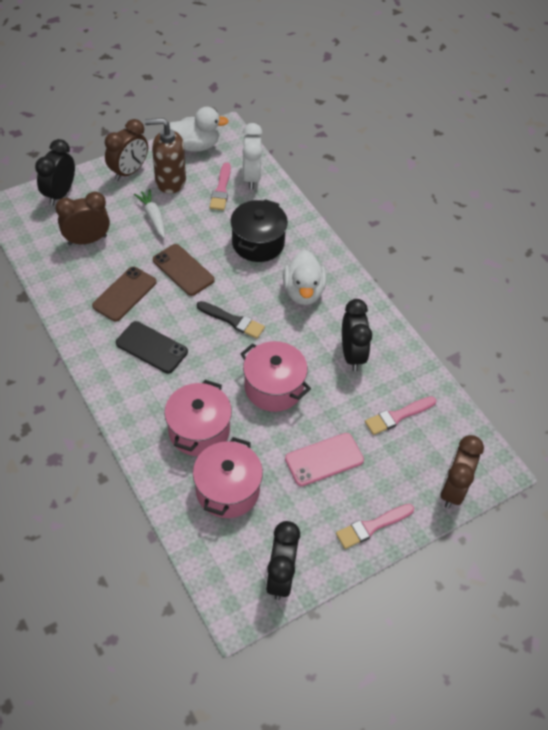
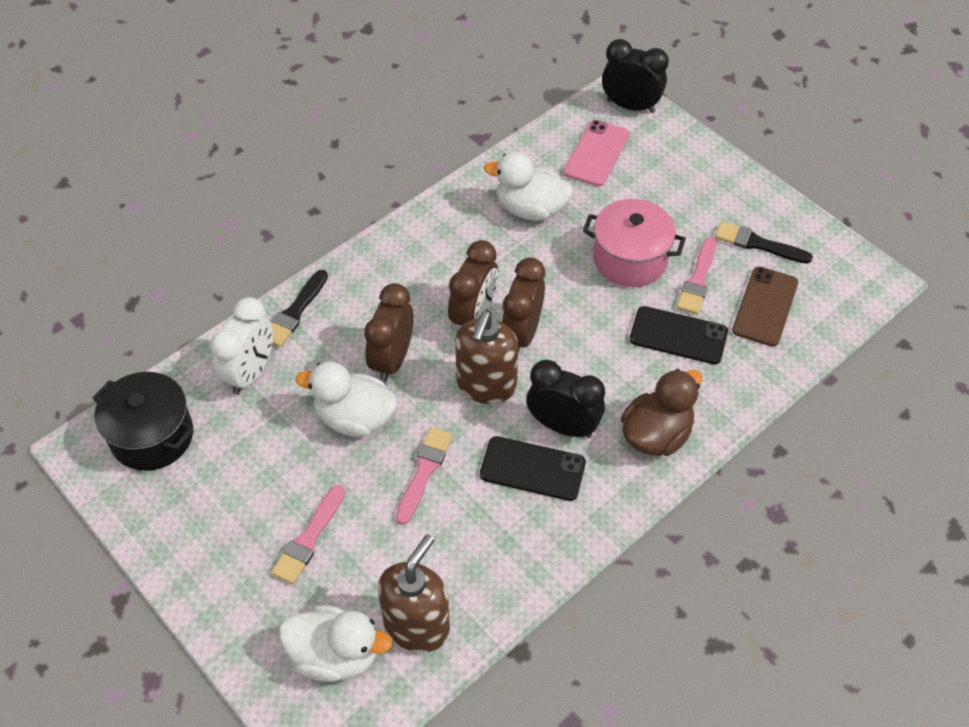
black brush: [197,301,265,339] = 1 -> [271,270,328,347] [715,221,813,264] = 2
black clock: [35,139,75,206] [266,521,300,600] [342,299,372,371] = 3 -> [526,360,605,438] [602,39,669,113] = 2
black phone: [116,321,188,373] = 1 -> [480,436,586,501] [630,306,728,364] = 2
brown duck: none = 0 -> [621,369,703,456] = 1
brown phone: [92,267,157,322] [153,244,215,296] = 2 -> [732,267,798,347] = 1
brown soap dispenser: [145,118,186,194] = 1 -> [378,534,450,653] [455,311,519,404] = 2
pink pot: [164,380,232,456] [193,437,263,518] [241,341,311,412] = 3 -> [583,199,686,287] = 1
white carrot: [134,189,165,239] = 1 -> none = 0
white duck: [169,107,229,152] [283,250,327,305] = 2 -> [279,605,393,682] [296,361,397,437] [484,152,573,221] = 3

